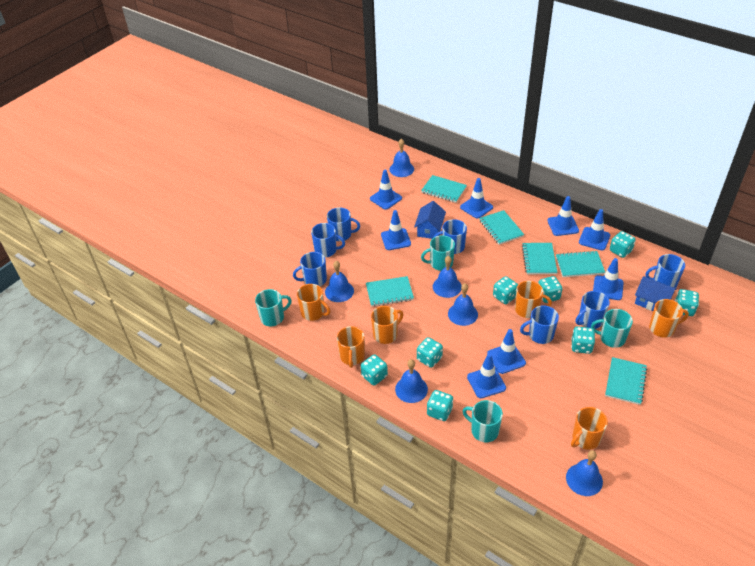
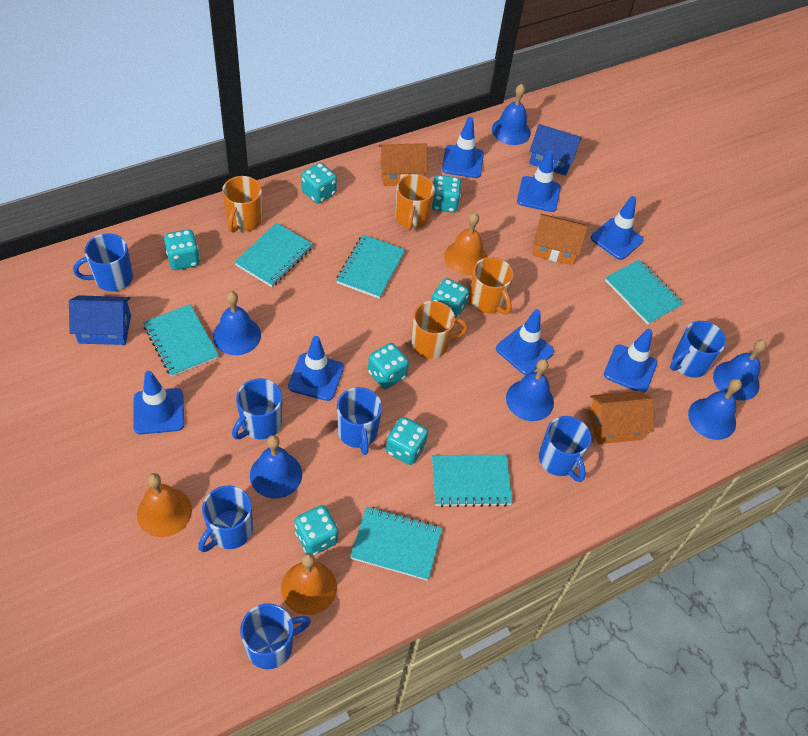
blue traffic cone: [370,170,402,209] [381,210,411,250] [460,178,493,219] [467,353,506,398] [487,329,526,374] [547,196,579,236] [579,209,610,250] [593,258,624,300] = 8 -> [134,371,184,434] [288,336,344,401] [442,117,484,178] [496,309,554,375] [517,150,561,212] [591,196,644,260] [604,329,657,393] = 7
orange bell: none = 0 -> [137,473,192,537] [281,553,337,615] [444,213,487,275] = 3
orange house: none = 0 -> [378,143,428,186] [532,214,588,266] [588,391,654,444] = 3
orange mug: [297,284,330,321] [337,326,365,368] [371,306,403,344] [515,281,552,318] [571,407,608,450] [649,299,689,338] = 6 -> [222,176,262,233] [395,174,435,231] [411,301,468,359] [469,257,513,315] = 4
turquoise dice: [361,354,388,385] [417,337,443,368] [427,390,453,421] [493,276,518,304] [538,276,563,303] [571,326,595,354] [610,231,636,258] [675,289,699,316] = 8 -> [164,229,200,270] [295,505,338,555] [301,162,337,204] [368,343,409,389] [386,417,428,465] [431,278,469,318] [432,175,462,213] = 7
turquoise mug: [255,289,292,326] [421,235,455,271] [463,400,503,442] [591,309,633,348] = 4 -> none = 0

